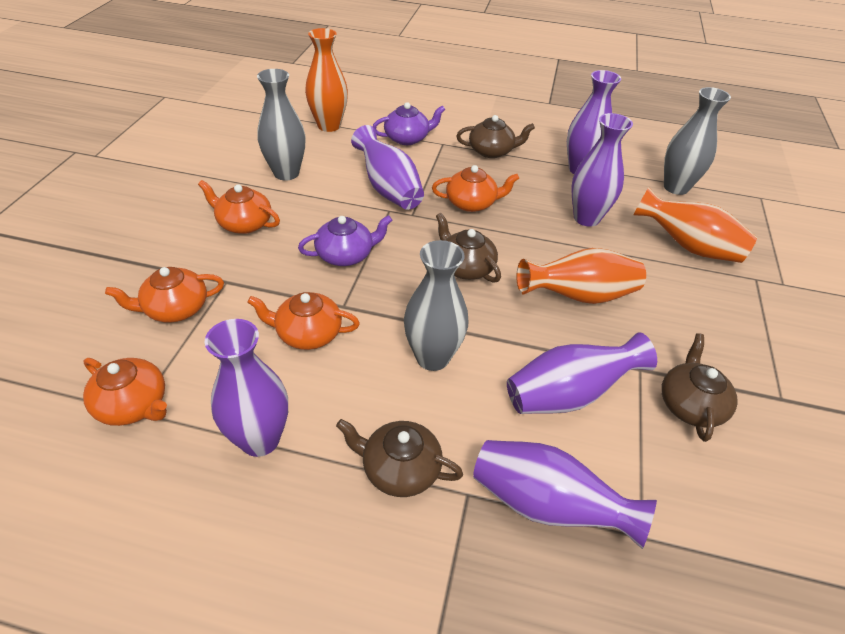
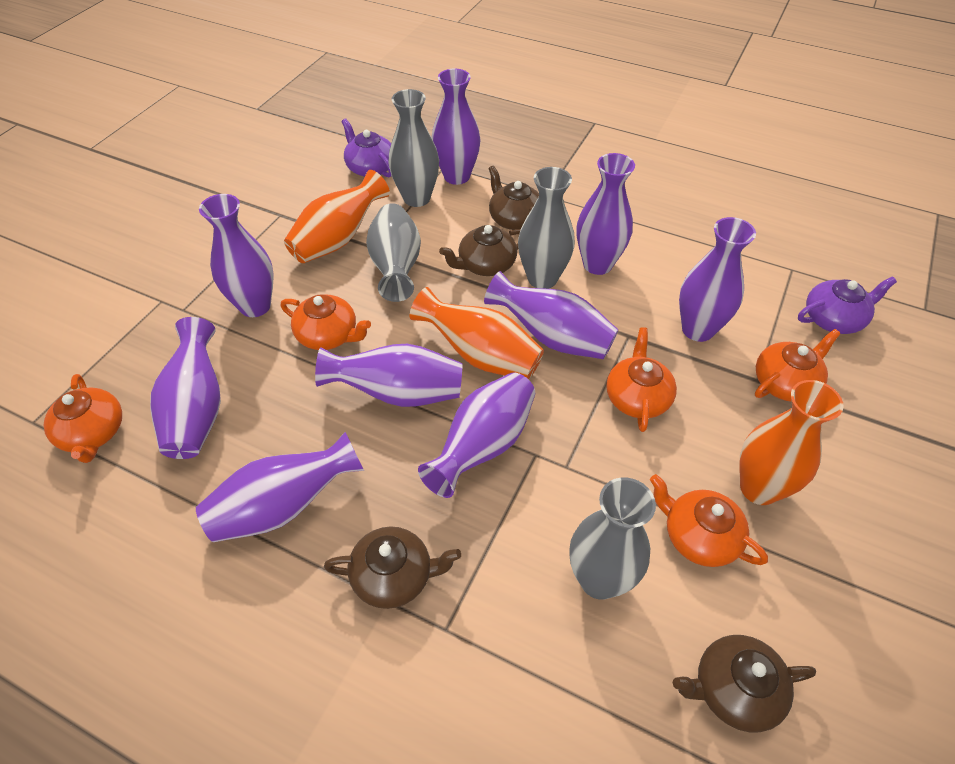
grey vase: [257,69,305,180] [404,240,468,371] [664,87,731,195] = 3 -> [366,203,421,302] [388,89,439,207] [518,167,575,289] [570,477,656,600] = 4
purple vase: [205,319,288,457] [351,125,424,210] [473,440,657,549] [507,332,657,414] [567,70,621,174] [571,113,633,227] = 6 -> [150,317,221,459] [196,432,364,542] [199,194,274,317] [315,344,463,407] [418,373,535,498] [432,69,481,185] [484,271,618,359] [577,153,635,275] [679,217,756,342] = 9

